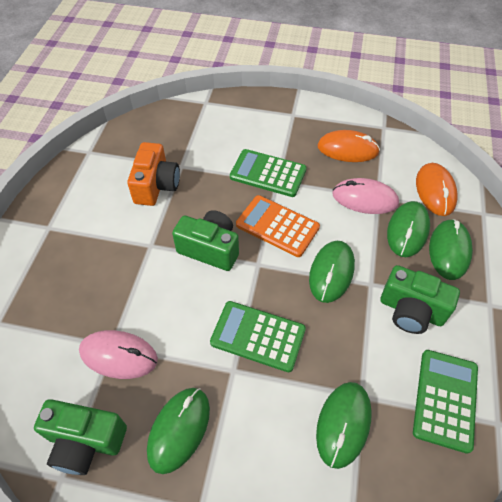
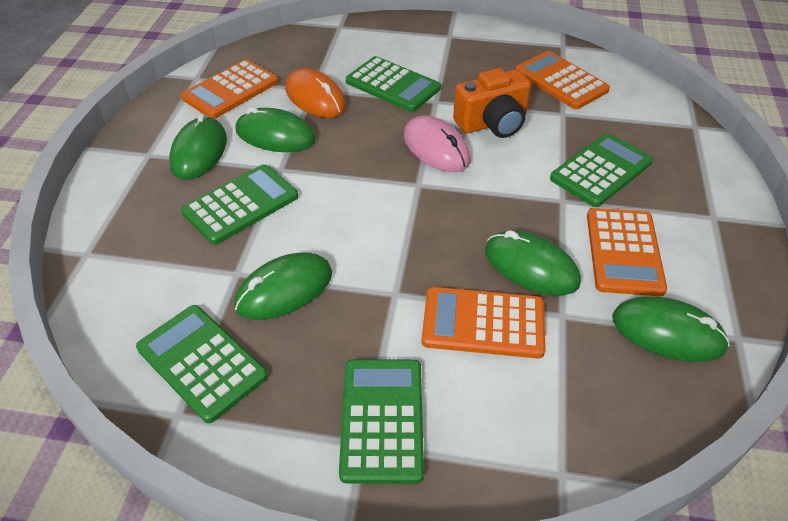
green calculator: [210,301,306,372] [230,149,307,197] [413,350,478,454] = 3 -> [136,305,268,423] [181,164,298,245] [339,359,424,484] [346,56,441,112] [550,133,653,207] = 5
green camera: [34,399,127,475] [172,210,239,271] [380,265,460,334] = 3 -> none = 0
orange calculator: [236,195,320,257] = 1 -> [181,59,278,119] [422,287,545,359] [515,51,610,109] [587,208,667,296] = 4
orange mouse: [317,130,380,162] [416,163,458,216] = 2 -> [285,68,346,118] = 1
pink mouse: [79,330,158,379] [332,178,399,214] = 2 -> [404,116,471,172] = 1

